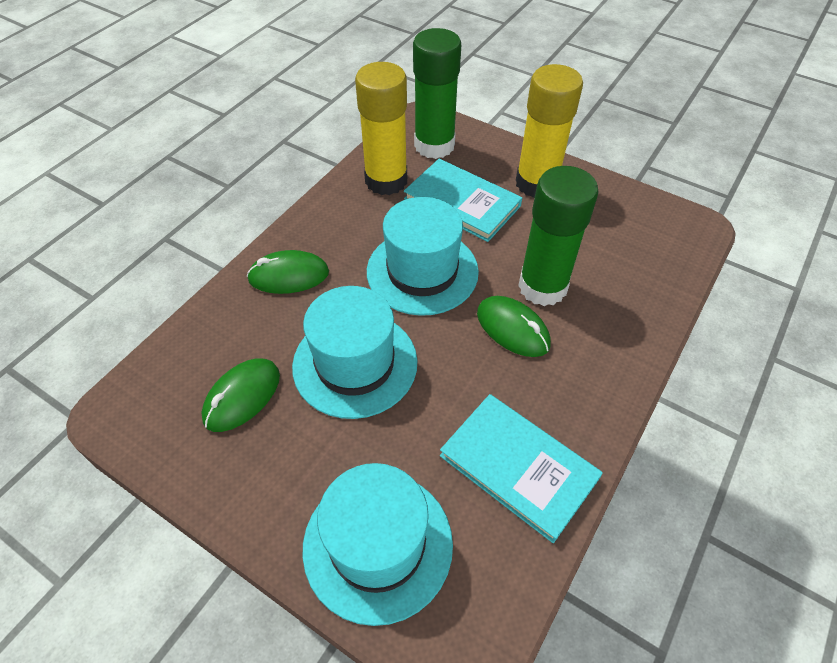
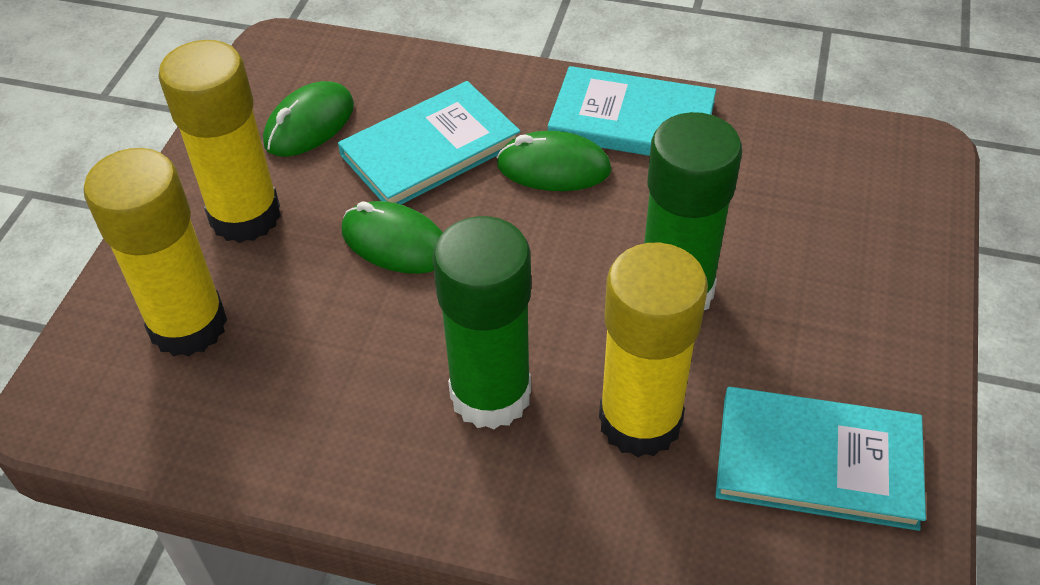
turquoise book: [404,159,522,242] [440,394,603,543] = 2 -> [338,81,520,205] [548,66,716,156] [715,387,926,531] = 3
turquoise hat: [292,286,418,419] [303,463,453,626] [367,197,479,316] = 3 -> none = 0
yellow glue stick: [355,62,407,195] [516,64,583,198] = 2 -> [84,148,227,357] [159,40,281,243] [599,243,708,457] = 3

